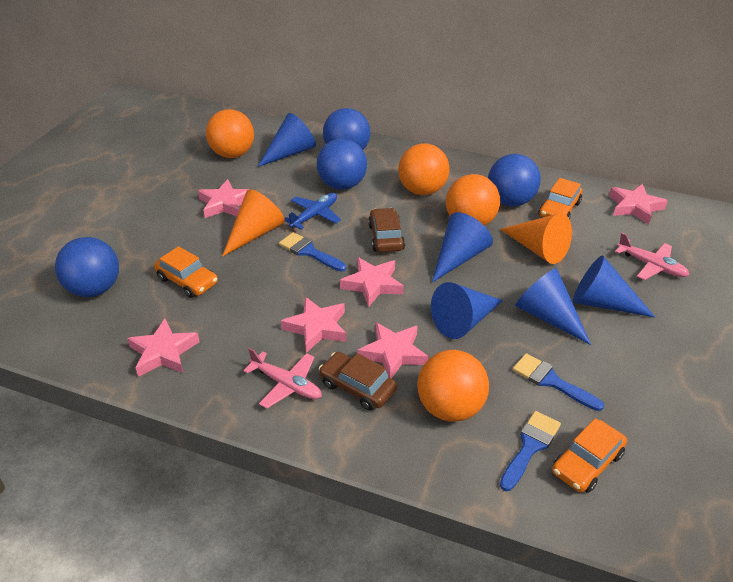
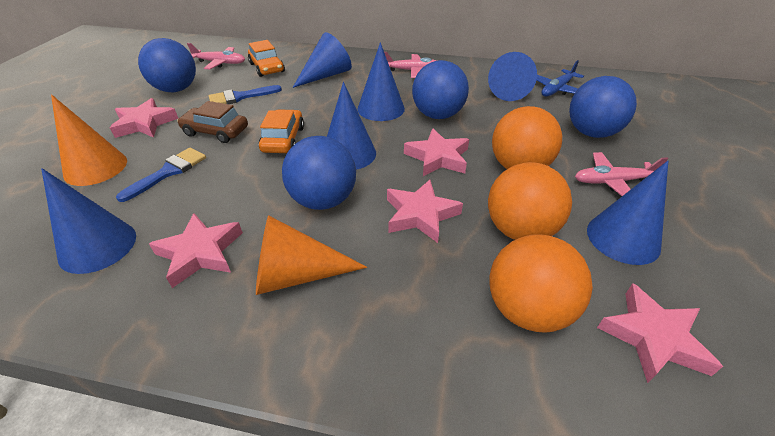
blue brush: [279,232,346,272] [500,411,561,491] [513,353,604,411] = 3 -> [116,148,206,202] [209,85,282,104] = 2
blue cone: [257,113,316,167] [431,282,503,339] [432,212,493,282] [515,268,591,345] [573,255,655,317] = 5 -> [41,168,136,274] [293,32,352,88] [327,82,376,170] [357,42,405,121] [488,52,537,101] [587,161,668,265] = 6
brown car: [319,352,397,410] [368,208,405,252] = 2 -> [177,101,248,143] = 1
orange ball: [206,109,254,158] [398,143,450,195] [417,350,489,421] [446,174,500,226] = 4 -> [488,162,572,240] [489,234,593,333] [492,106,562,169] = 3
orange car: [154,246,218,298] [539,178,582,220] [552,418,627,493] = 3 -> [248,40,285,77] [259,109,304,153] = 2
pink plane: [243,348,322,409] [615,233,689,280] = 2 -> [187,43,245,69] [384,52,437,78] [575,152,668,196] = 3
pink star: [127,319,200,377] [198,179,249,218] [281,297,346,353] [340,257,404,307] [357,322,428,379] [609,184,668,224] = 6 -> [110,98,178,138] [149,213,243,288] [387,179,463,243] [404,128,469,176] [597,283,723,383] = 5

